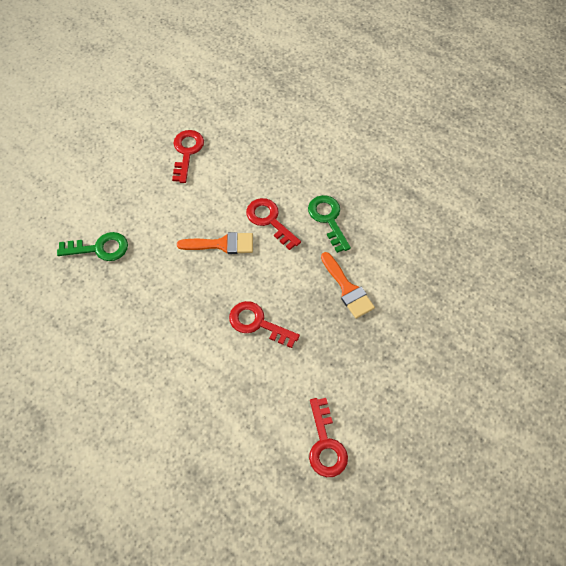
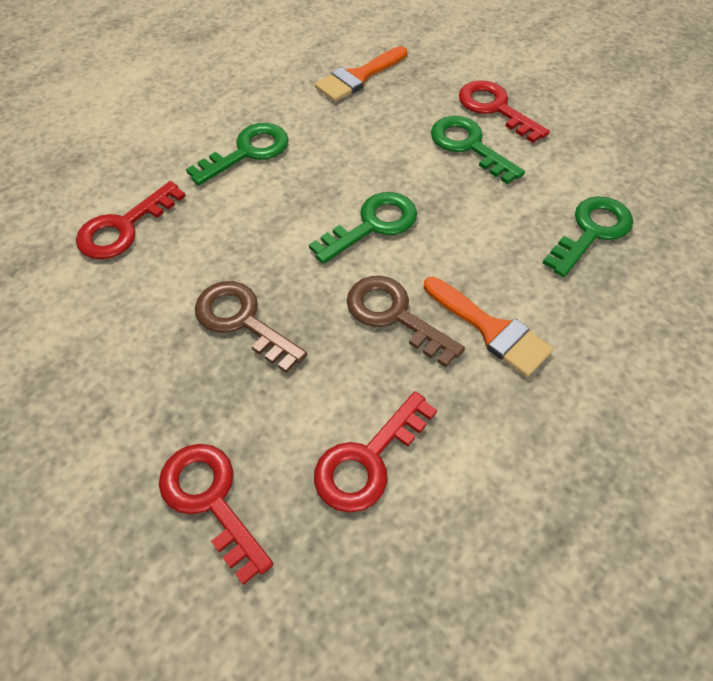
brown key: none = 0 -> [195,281,307,373] [347,276,465,367] = 2
green key: [57,232,128,261] [308,195,351,253] = 2 -> [186,123,289,186] [309,192,417,264] [431,116,525,184] [543,196,633,277] = 4

